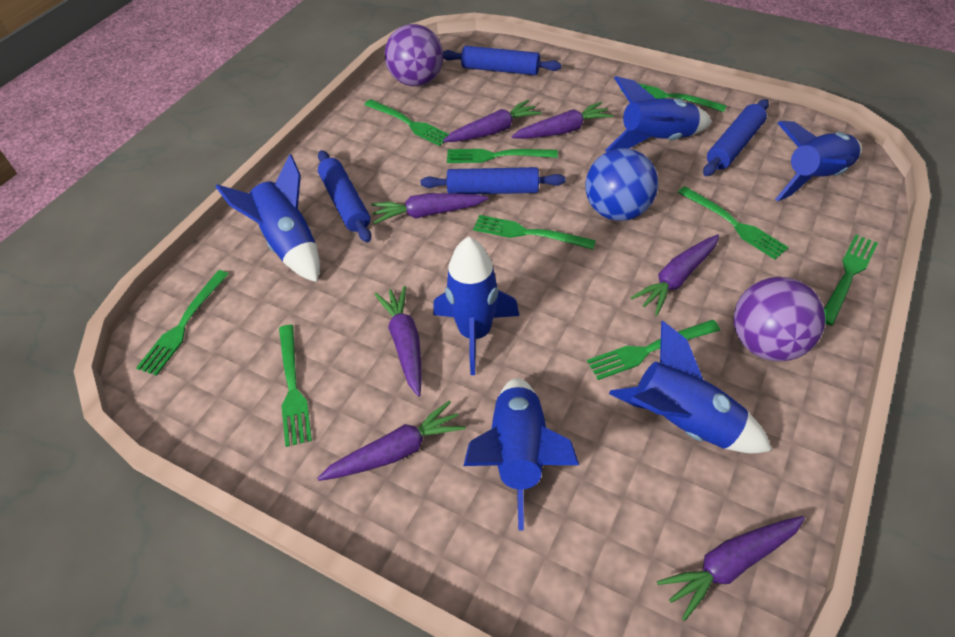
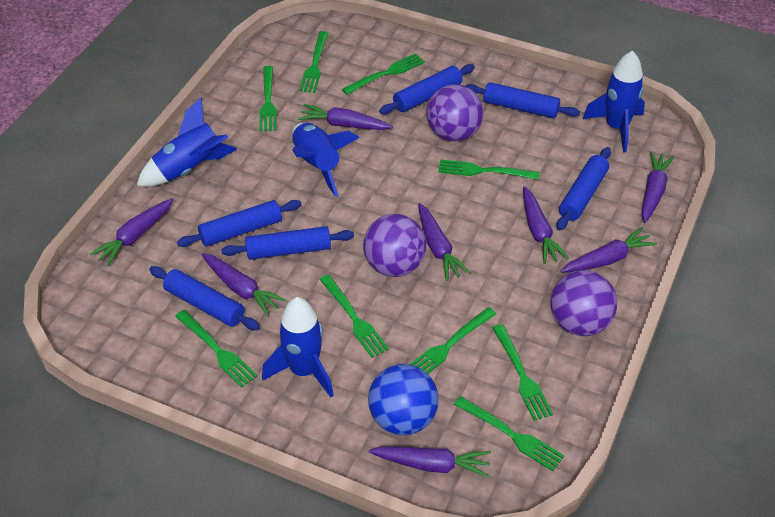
blue rocket: [216,154,320,282] [433,237,519,375] [463,378,579,530] [605,76,712,152] [609,321,772,453] [775,121,862,201] = 6 -> [137,98,237,187] [262,297,334,397] [292,123,359,197] [583,51,645,153] = 4
blue rolling pin: [318,150,371,243] [421,167,566,194] [443,46,561,75] [703,99,769,176] = 4 -> [149,266,260,330] [177,200,302,247] [221,226,354,260] [379,64,475,114] [465,82,580,118] [557,147,611,230] = 6
purple ball: [385,24,443,86] [734,277,826,361] = 2 -> [363,214,426,277] [426,84,483,142] [550,270,617,336] = 3
purple carrot: [318,401,465,481] [371,193,489,224] [375,286,422,396] [443,100,542,142] [511,102,614,139] [630,234,719,315] [657,516,805,621] = 7 -> [90,198,174,266] [201,253,287,317] [298,104,393,130] [369,446,491,478] [418,203,470,281] [523,186,569,264] [561,227,657,273] [641,151,674,223] = 8

